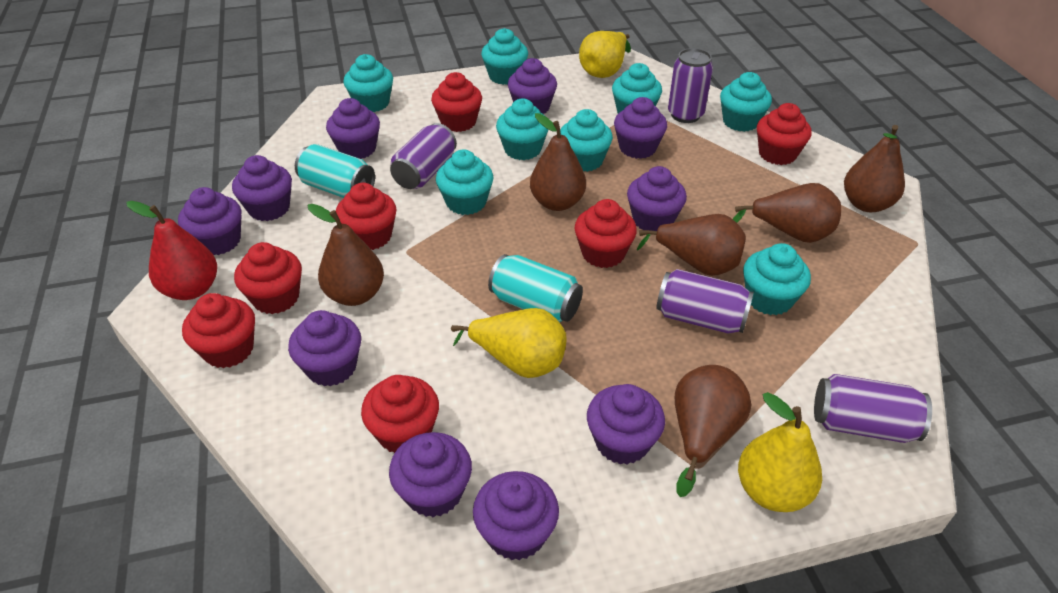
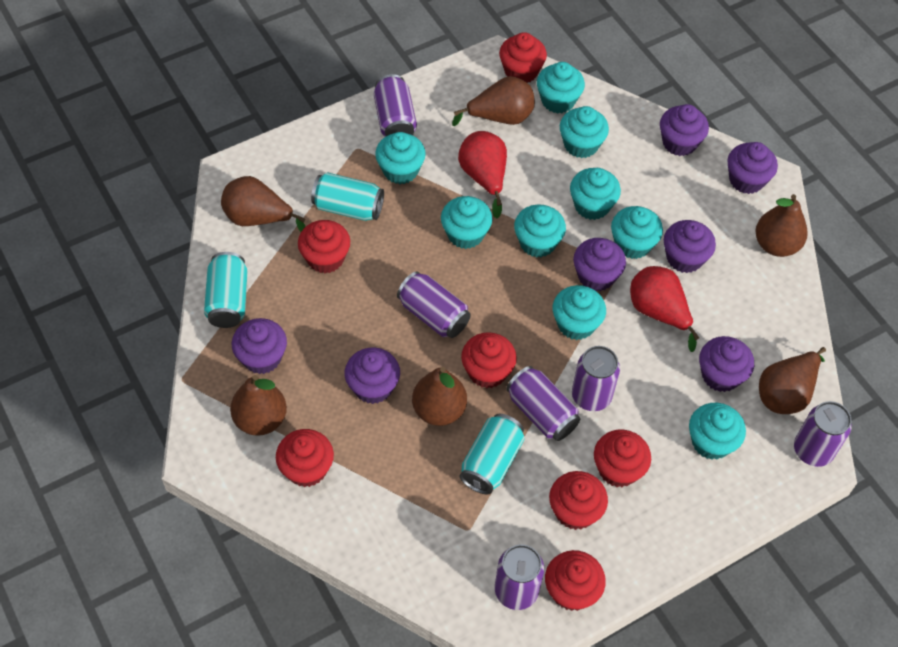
purple can: [390,123,457,189] [656,269,754,333] [668,48,713,123] [814,374,932,443] = 4 -> [374,74,417,137] [397,271,471,338] [495,545,544,610] [506,366,580,441] [572,346,620,411] [794,401,851,467] = 6
purple cupcake: [178,187,241,255] [232,155,292,221] [288,310,361,386] [326,98,380,159] [389,432,472,517] [473,471,559,560] [508,58,557,114] [587,384,665,465] [614,97,667,159] [627,166,687,231] = 10 -> [232,318,287,374] [345,348,400,404] [573,238,626,291] [660,104,709,156] [664,220,716,273] [699,336,754,392] [727,142,778,194] = 7
red pear: [126,201,217,300] = 1 -> [458,131,507,218] [630,266,699,352] = 2
turquoise can: [295,144,375,198] [488,254,583,322] = 2 -> [204,252,248,328] [311,172,384,221] [460,414,525,495] = 3
turquoise cupcake: [344,54,393,112] [436,150,493,215] [481,28,528,85] [496,99,549,160] [560,109,613,172] [612,63,662,113] [720,72,772,132] [743,243,811,315] = 8 -> [375,132,426,184] [441,196,492,249] [514,205,566,258] [537,62,585,114] [553,285,606,340] [560,106,609,158] [570,168,621,220] [611,206,663,259] [689,403,746,460] = 9
yellow pear: [451,308,566,378] [579,31,631,78] [738,392,822,512] = 3 -> none = 0

